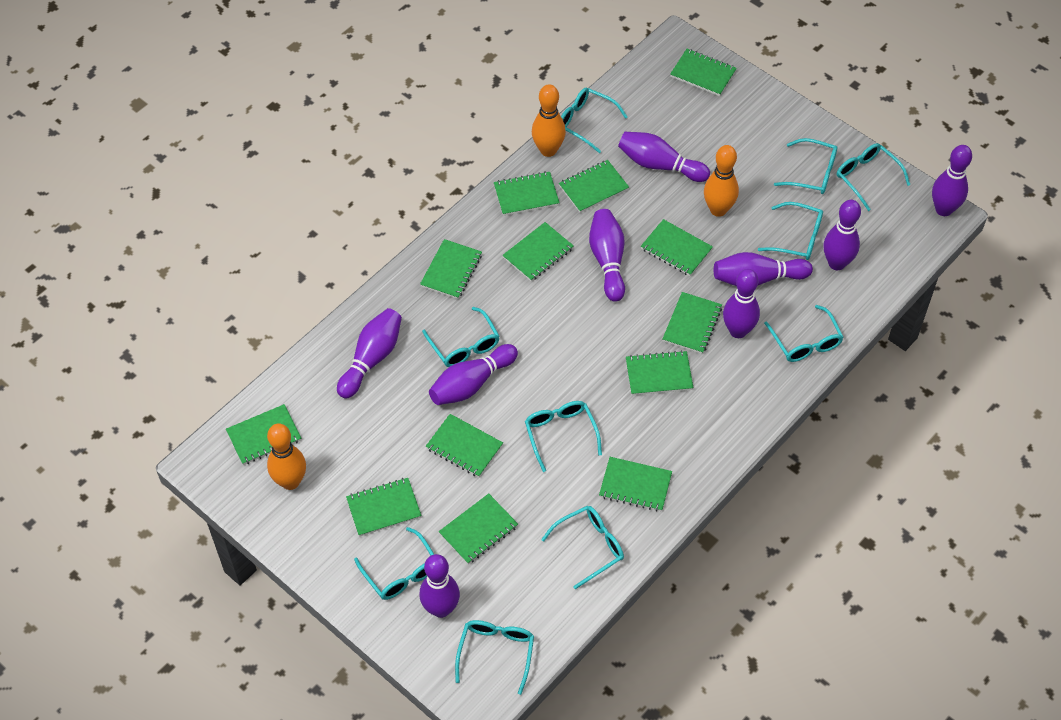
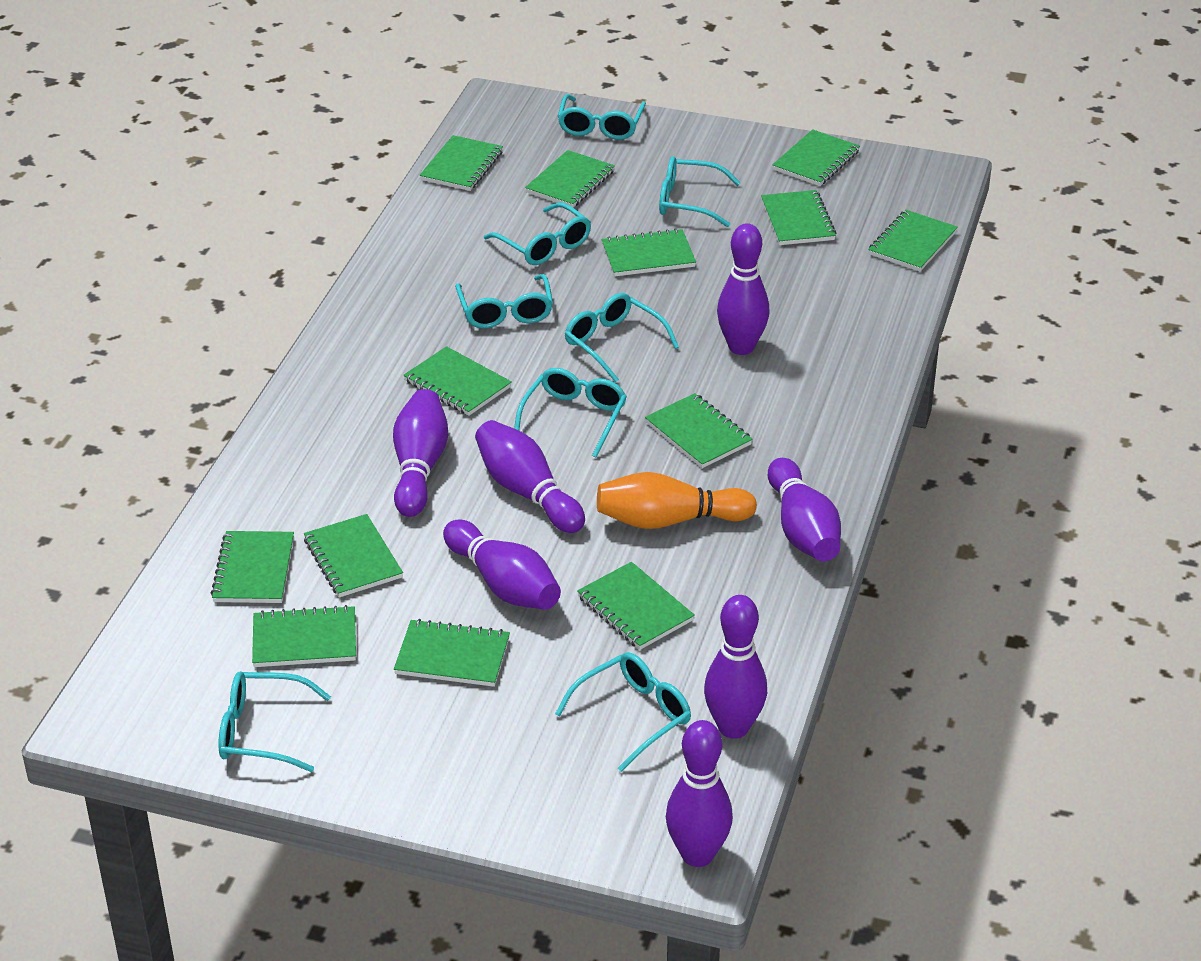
orange bowling pin: [267,423,306,490] [532,84,566,157] [704,145,739,217] = 3 -> [597,472,757,529] = 1
purple bowling pin: [337,308,402,399] [419,554,460,618] [429,344,518,405] [589,209,625,302] [618,132,710,182] [714,252,813,286] [723,269,760,338] [823,200,861,270] [932,145,972,216] = 9 -> [393,389,448,517] [443,519,561,610] [475,420,585,533] [666,720,733,867] [704,595,767,739] [717,223,770,355] [768,458,841,561] = 7
turquoise glasses: [354,527,434,600] [422,307,500,367] [455,620,534,695] [525,401,602,472] [541,506,624,589] [561,88,627,153] [758,202,823,260] [764,305,843,362] [774,138,837,194] [837,143,910,211] = 10 -> [219,671,331,772] [455,274,553,328] [484,202,591,265] [514,368,627,458] [555,652,691,772] [558,94,646,140] [565,293,679,383] [659,156,741,227] = 8

